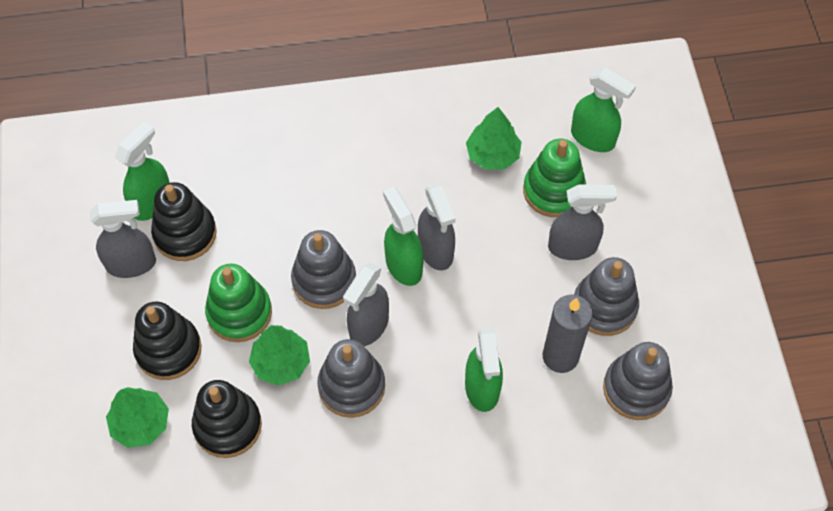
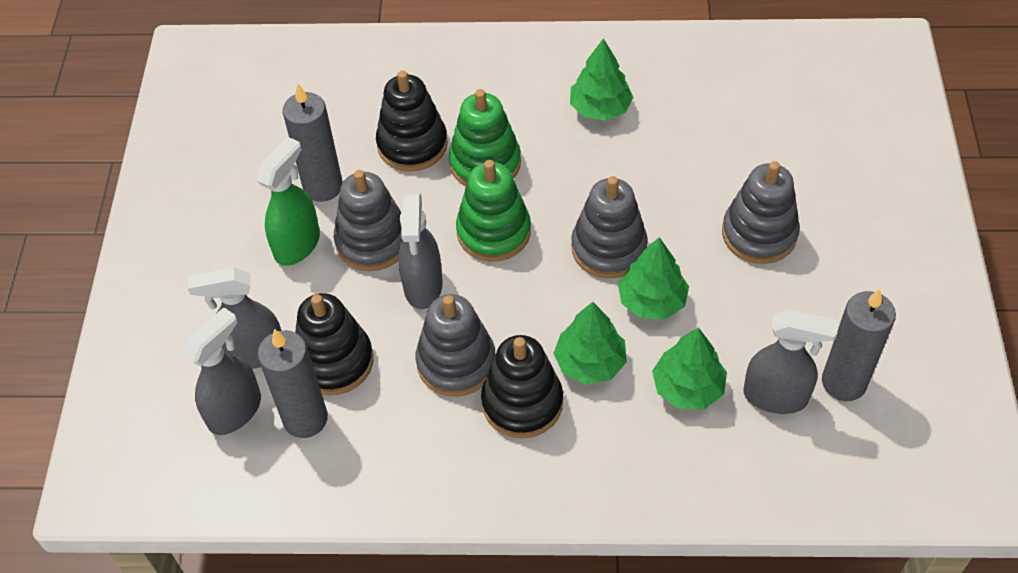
green spray bottle: [115,122,170,221] [383,187,424,286] [465,327,503,412] [571,67,636,152] = 4 -> [256,137,320,266] = 1
green tree: [106,387,169,448] [249,325,310,386] [466,107,522,170] = 3 -> [553,302,627,385] [570,38,633,121] [618,237,689,319] [652,327,727,409] = 4
grey candle: [543,295,593,373] = 1 -> [258,329,328,438] [283,84,343,202] [822,289,896,401] = 3

